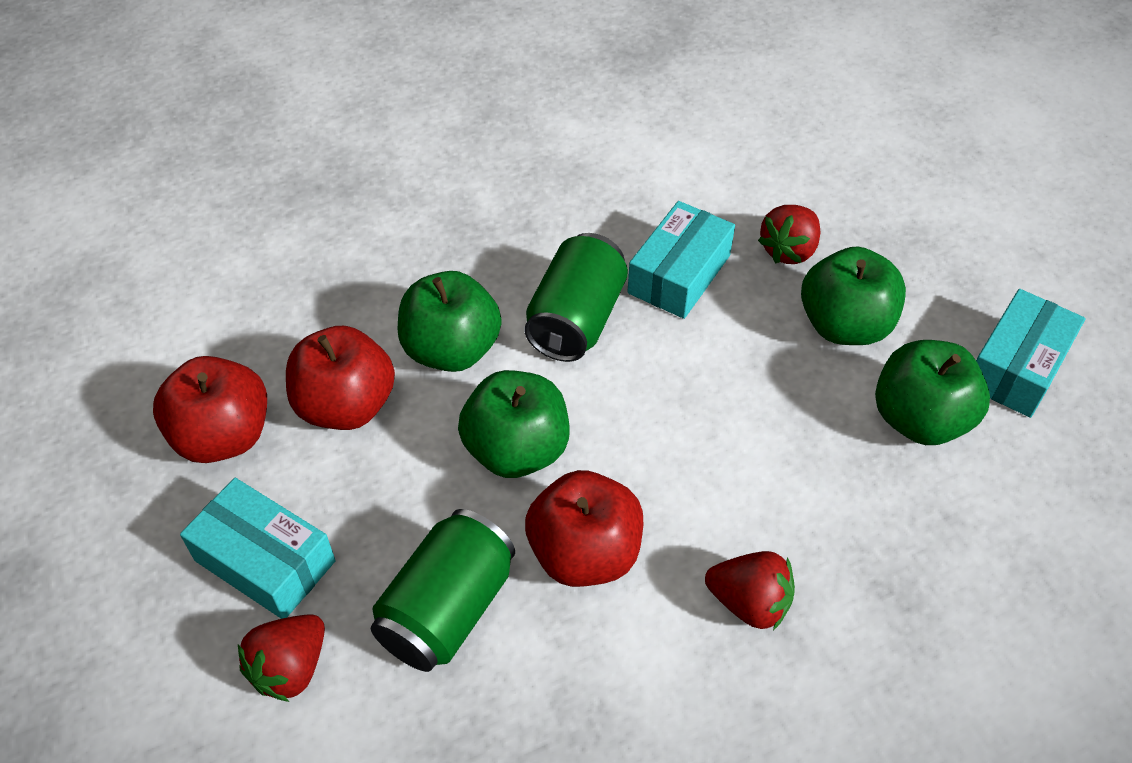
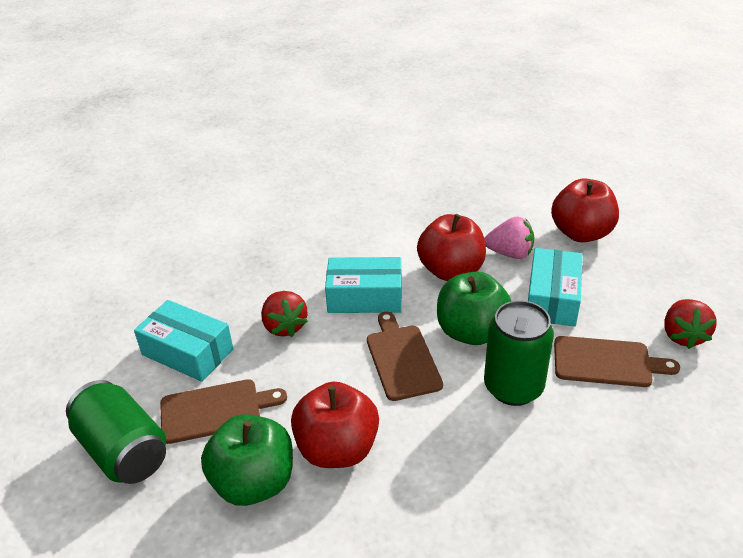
brown cutting board: none = 0 -> [160,379,287,444] [367,312,443,401] [554,336,680,387] = 3
green apple: [398,271,502,372] [458,370,569,478] [801,246,906,345] [875,340,990,445] = 4 -> [201,414,293,506] [437,271,511,345] = 2
pink strawberry: none = 0 -> [484,217,535,259] = 1
red strawberry: [238,614,325,702] [705,551,795,630] [758,205,820,264] = 3 -> [261,291,308,337] [664,299,717,349] = 2

